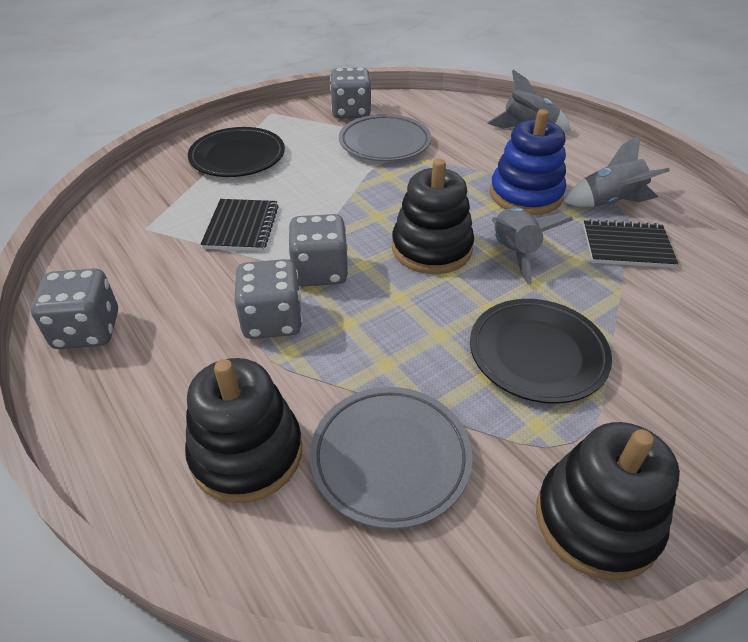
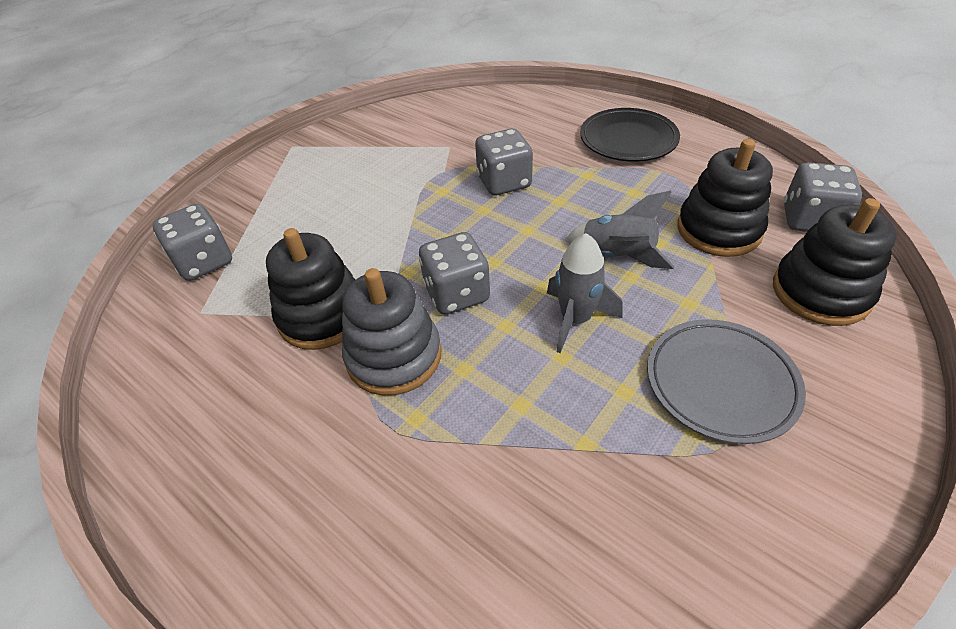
black notebook: [200,199,279,251] [583,219,678,268] = 2 -> none = 0
black plate: [188,127,285,177] [470,299,612,404] = 2 -> [580,108,680,162] = 1
blue stacking toy: [490,109,566,215] = 1 -> none = 0
grey plate: [310,387,472,529] [339,114,431,161] = 2 -> [647,319,806,444] = 1
grey rocket: [487,70,571,132] [492,207,573,285] [564,135,670,207] = 3 -> [547,233,623,353] [566,191,675,269] = 2
grey stacking toy: none = 0 -> [342,268,442,396] = 1

